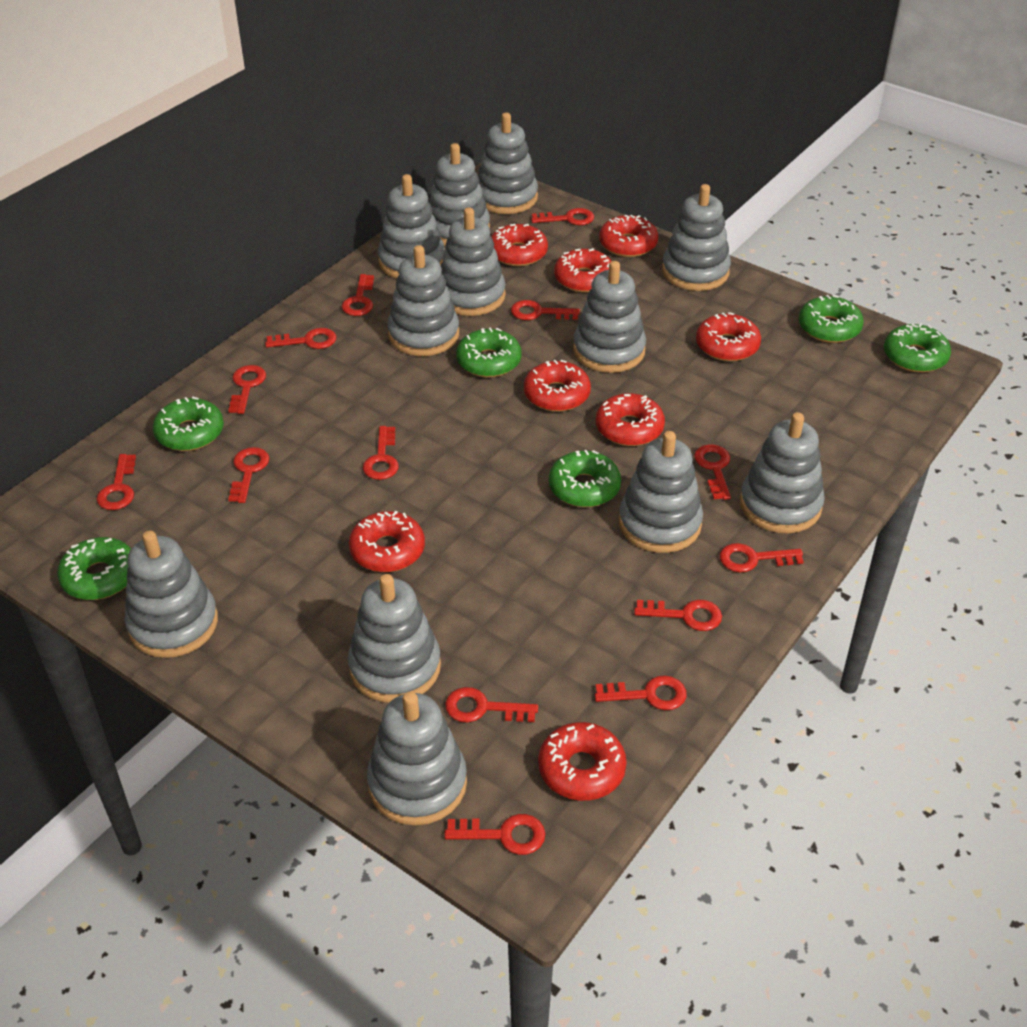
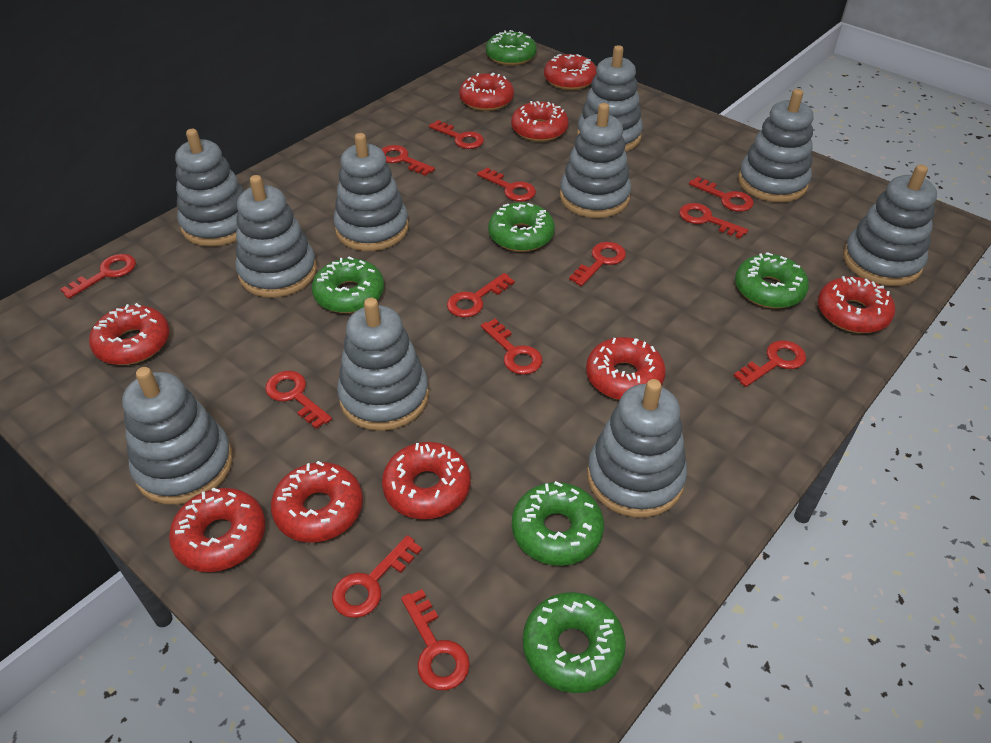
grey stacking toy: [124,531,218,658] [348,574,441,703] [367,692,467,826] [378,174,445,279] [387,245,459,356] [429,143,490,246] [441,207,506,316] [478,112,538,214] [573,261,646,373] [619,431,703,553] [662,184,731,291] [740,412,825,533] = 12 -> [122,367,233,505] [175,129,244,247] [235,175,317,298] [334,133,409,251] [337,298,429,431] [560,103,631,218] [577,45,643,152] [587,379,687,518] [738,89,813,202] [843,165,937,286] = 10
red donut: [349,511,425,572] [491,224,548,266] [524,360,591,412] [538,722,627,801] [554,248,612,292] [596,393,665,446] [599,215,658,257] [696,312,761,361] = 8 -> [89,303,170,365] [169,488,265,572] [271,461,363,543] [382,442,471,519] [459,73,514,111] [511,101,569,142] [544,54,597,90] [586,337,666,400] [818,276,895,333] = 9
red key: [97,454,136,510] [228,365,266,414] [228,447,270,503] [265,328,337,349] [342,274,374,316] [363,426,399,480] [444,814,545,855] [445,687,538,722] [511,300,580,320] [531,208,594,225] [594,676,686,710] [634,600,722,631] [694,444,731,500] [720,543,804,572] = 14 -> [60,254,136,299] [265,371,332,429] [332,535,422,618] [381,145,435,176] [401,589,470,690] [429,120,484,149] [447,273,515,317] [477,168,536,201] [481,319,542,375] [569,242,626,286] [679,203,748,239] [689,176,754,212] [733,340,806,387] = 13

